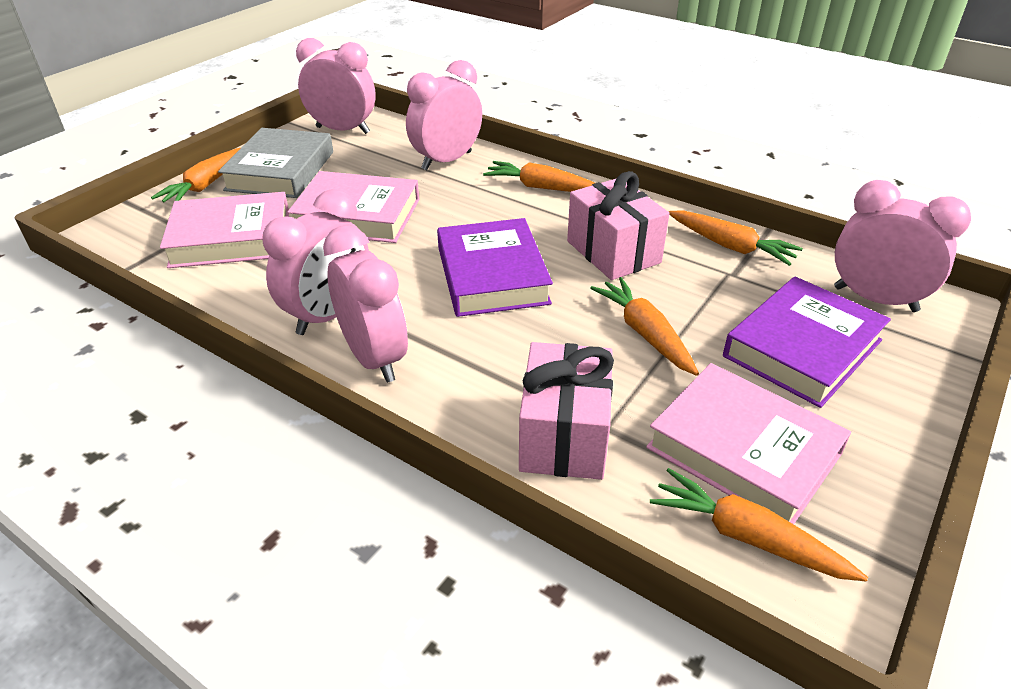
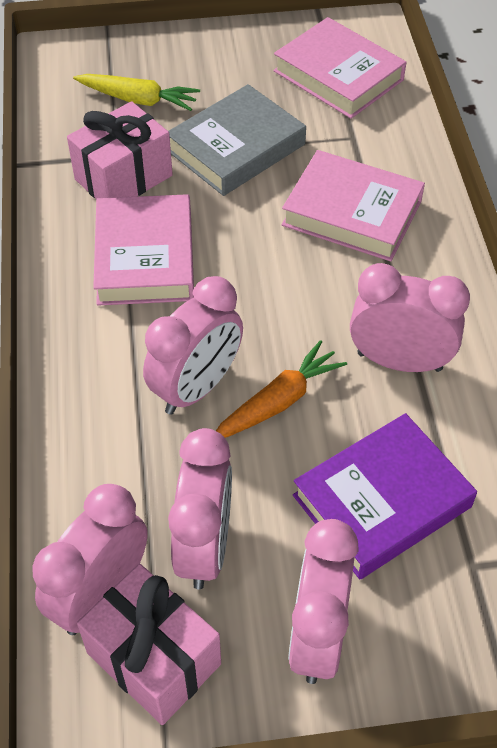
orange carrot: [151,148,241,202] [483,161,595,192] [590,277,699,376] [650,468,868,582] [668,210,803,266] = 5 -> [216,340,347,438] = 1
purple book: [437,218,553,317] [723,277,891,408] = 2 -> [293,413,477,579] = 1
yellow carrot: none = 0 -> [73,74,200,111] = 1

